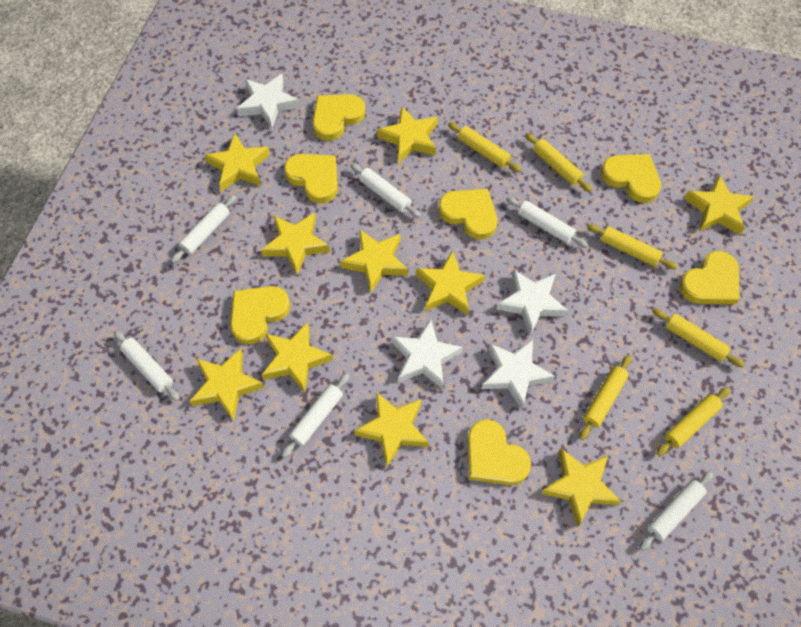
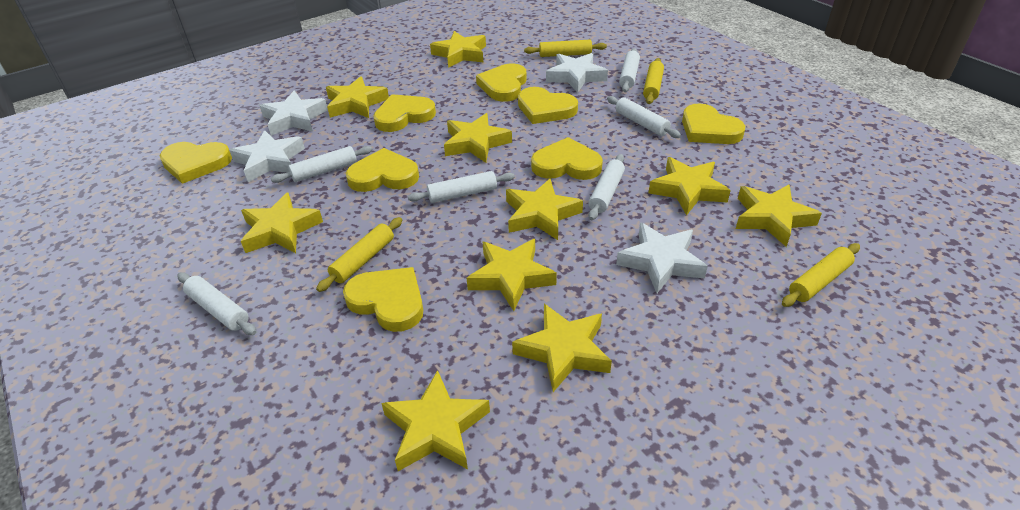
yellow heart: [230,286,290,344] [284,154,338,203] [312,94,366,141] [439,189,497,239] [467,419,531,485] [601,154,661,203] [679,251,739,304] = 7 -> [160,142,232,184] [343,267,423,332] [346,148,419,192] [373,94,436,132] [476,63,526,102] [518,87,578,124] [531,137,603,180] [682,103,745,144] = 8
yellow rolling pin: [448,122,522,172] [525,133,592,192] [580,355,632,440] [587,224,677,269] [652,308,745,367] [656,387,730,456] = 6 -> [316,217,402,292] [524,40,607,57] [643,58,664,104] [782,243,860,307] = 4

